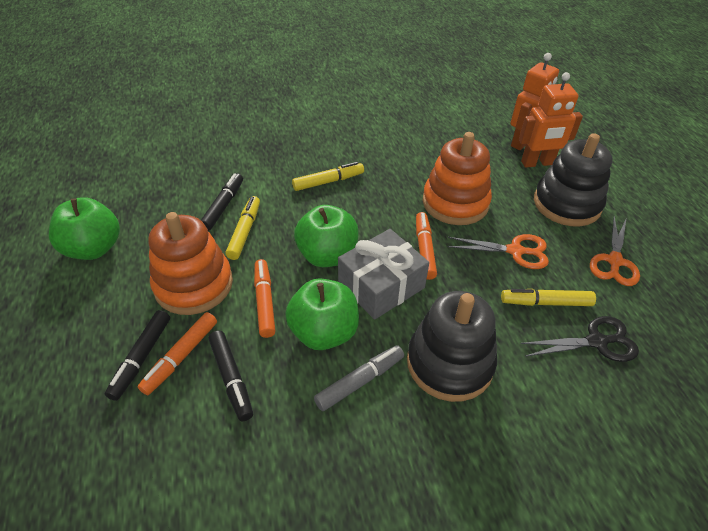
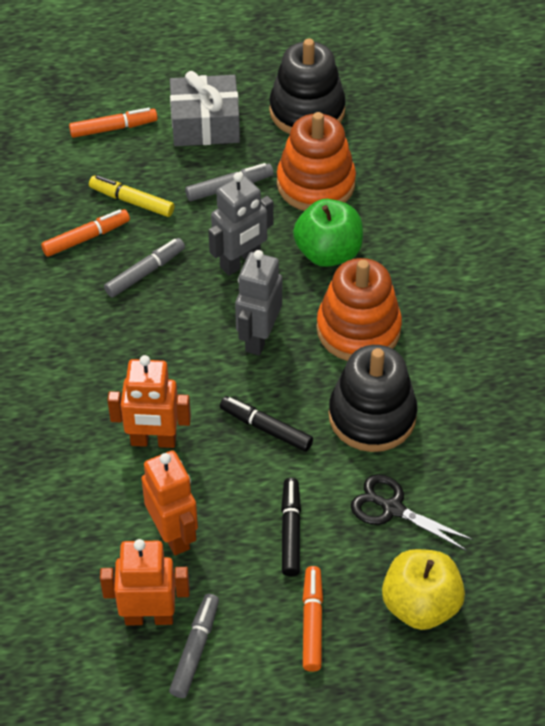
black marker: [105,310,170,401] [201,173,243,231] [209,331,253,421] = 3 -> [220,396,313,452] [281,478,301,577] = 2
green apple: [49,197,120,260] [285,278,359,350] [294,205,359,267] = 3 -> [293,199,363,267] = 1
grey marker: [314,345,404,411] = 1 -> [104,238,185,298] [169,594,219,698] [185,163,274,201] = 3
grey robot: none = 0 -> [208,172,274,276] [235,250,282,356] = 2
orange robot: [510,53,559,150] [519,72,583,168] = 2 -> [100,539,190,625] [107,355,191,448] [141,450,198,555] = 3
orange scissors: [448,234,549,269] [590,216,640,286] = 2 -> none = 0
yellow apple: none = 0 -> [382,549,465,630] = 1
yellow marker: [226,196,260,260] [292,162,364,191] [501,289,596,306] = 3 -> [89,175,175,217] = 1

